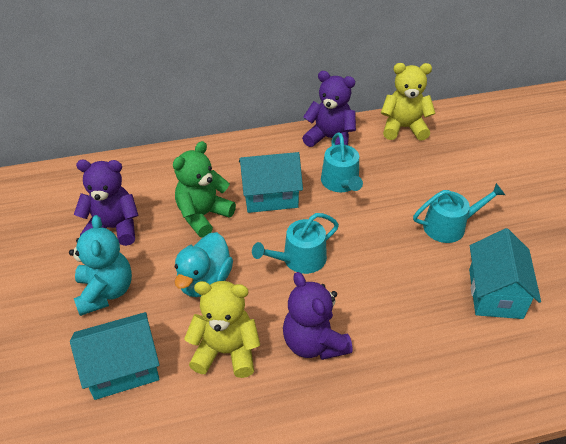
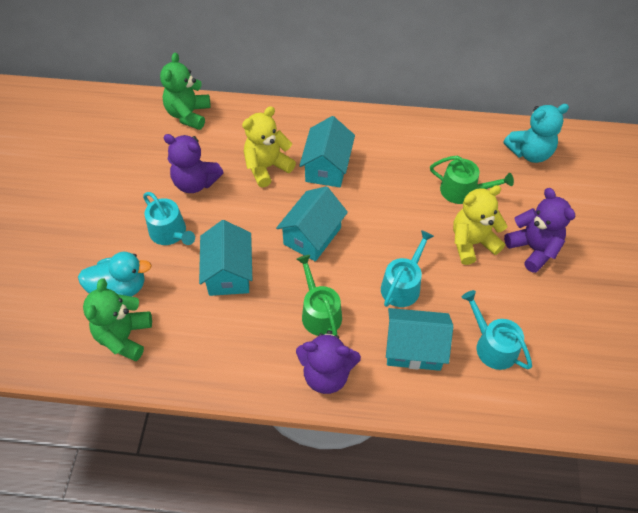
green teddy bear: [173,141,236,237] = 1 -> [83,278,152,361] [160,53,211,130] = 2
green watering can: none = 0 -> [297,255,342,336] [430,156,514,204] = 2
turquoise house: [70,312,160,400] [239,152,303,213] [469,228,541,319] = 3 -> [199,220,252,296] [276,186,348,262] [299,116,355,187] [386,308,453,371] = 4

